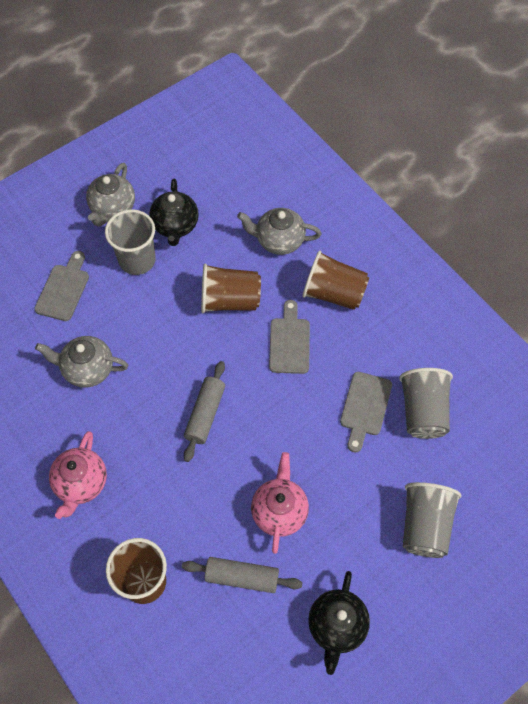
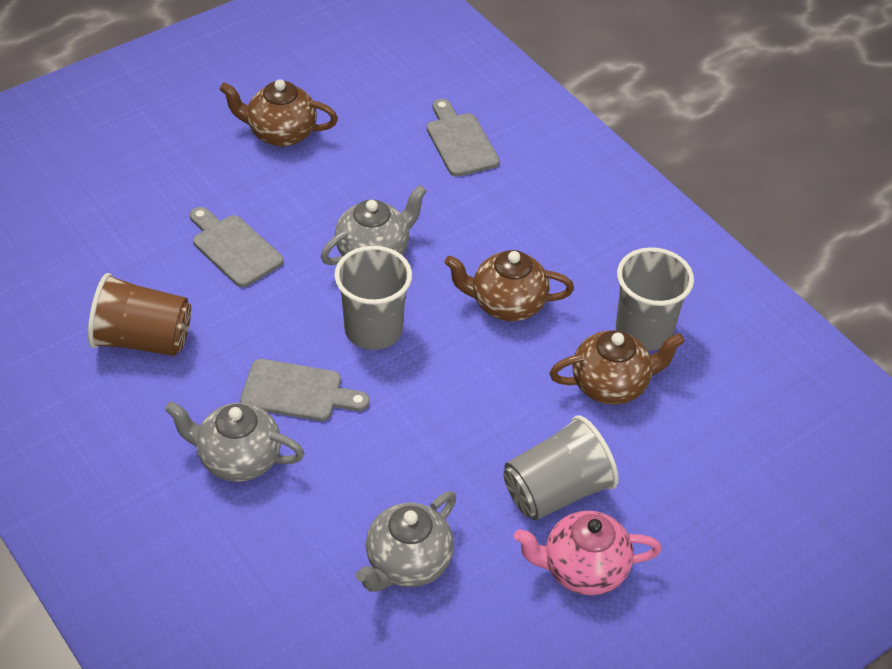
black teapot: [149,179,199,246] [308,571,370,675] = 2 -> none = 0
brown cup: [106,538,167,604] [201,263,261,313] [302,250,369,310] = 3 -> [88,273,191,356] = 1
brown teapot: none = 0 -> [220,79,338,147] [445,250,574,321] [550,331,685,405] = 3
grey rolling pin: [182,557,303,593] [184,361,225,462] = 2 -> none = 0
pink teapot: [49,431,107,519] [251,452,309,554] = 2 -> [514,511,662,595] = 1

